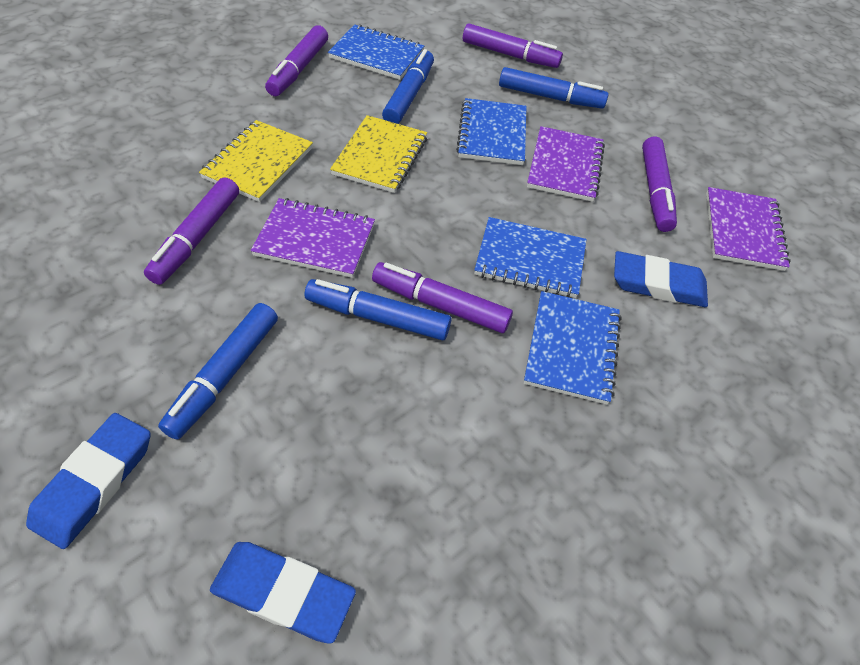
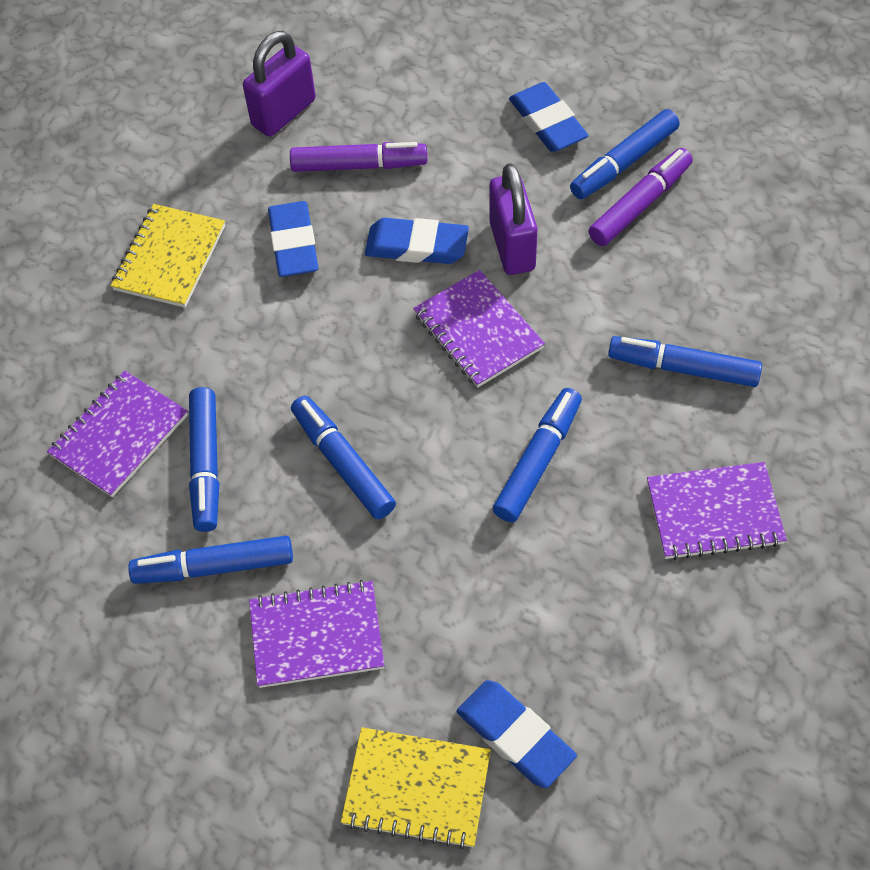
blue eraser: [26,413,150,549] [210,542,356,644] [614,251,708,307] = 3 -> [268,201,318,277] [365,218,469,264] [456,680,577,788] [509,82,589,152] = 4
blue marker: [158,303,278,440] [305,279,451,340] [382,49,434,124] [499,67,609,108] = 4 -> [128,536,293,584] [189,387,220,532] [291,396,396,519] [493,388,582,522] [570,109,680,199] [608,336,762,387] = 6
blue notebook: [328,24,424,80] [456,98,527,165] [474,217,587,298] [524,291,621,405] = 4 -> none = 0
purple marker: [144,177,239,285] [265,25,328,96] [372,262,513,333] [463,24,563,68] [642,136,677,232] = 5 -> [290,142,427,172] [589,148,693,246] = 2
purple notebook: [251,198,375,278] [527,126,605,202] [706,187,791,271] = 3 -> [47,371,188,497] [249,580,385,688] [413,270,545,388] [647,462,787,560] = 4
purple padlock: none = 0 -> [243,31,316,136] [489,163,538,275] = 2

